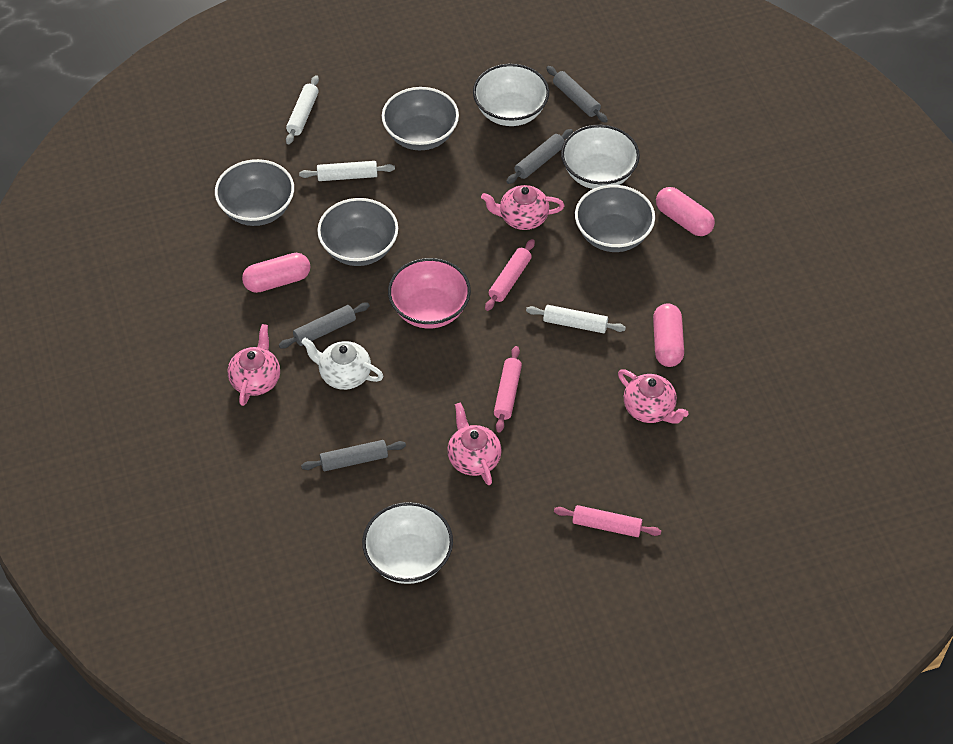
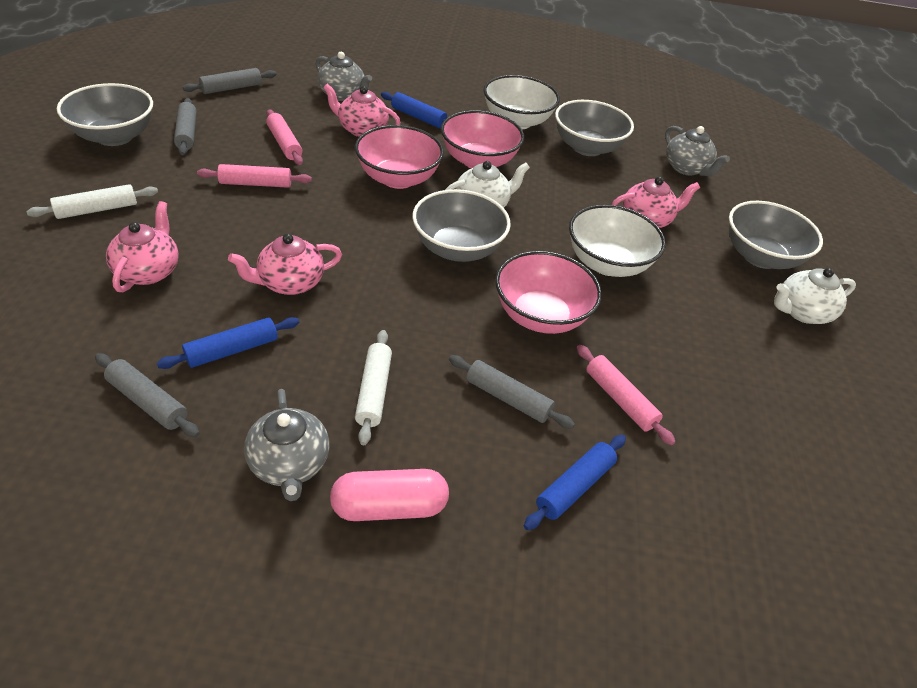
blue rolling pin: none = 0 -> [157,317,299,369] [381,92,447,128] [524,435,626,530] = 3
grey teapot: none = 0 -> [244,389,330,501] [316,52,372,101] [665,126,730,176] = 3
pink bowl: [388,258,471,329] = 1 -> [355,125,444,189] [441,110,524,169] [495,251,602,334] = 3
pink capsule: [242,253,310,293] [653,303,684,367] [656,187,715,236] = 3 -> [330,469,449,521] = 1
white bowl: [362,502,453,584] [473,64,549,126] [561,125,640,189] = 3 -> [483,75,560,129] [569,205,666,277] = 2
white rolling pin: [286,75,319,144] [299,161,395,181] [526,305,626,333] = 3 -> [27,184,158,219] [355,330,392,445] = 2
white teapot: [301,338,384,390] = 1 -> [445,161,530,208] [774,268,856,324] = 2

